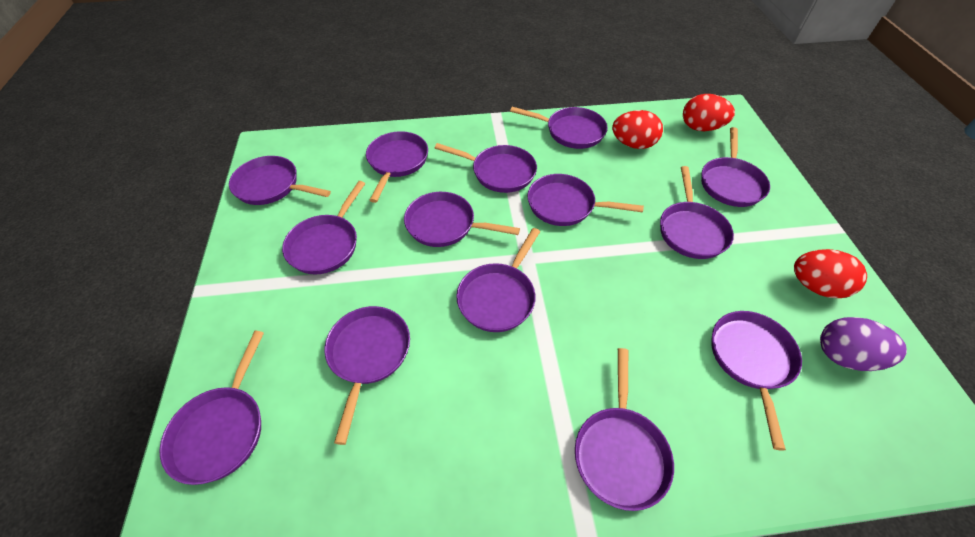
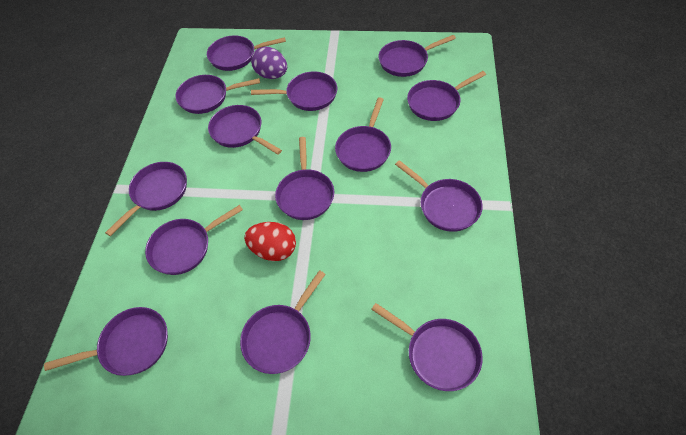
red egg: [612,110,663,149] [683,94,735,131] [794,249,867,298] = 3 -> [244,222,296,261] = 1

